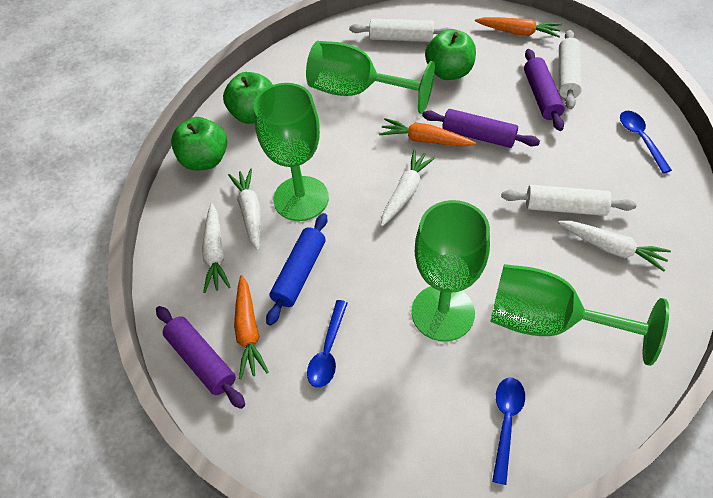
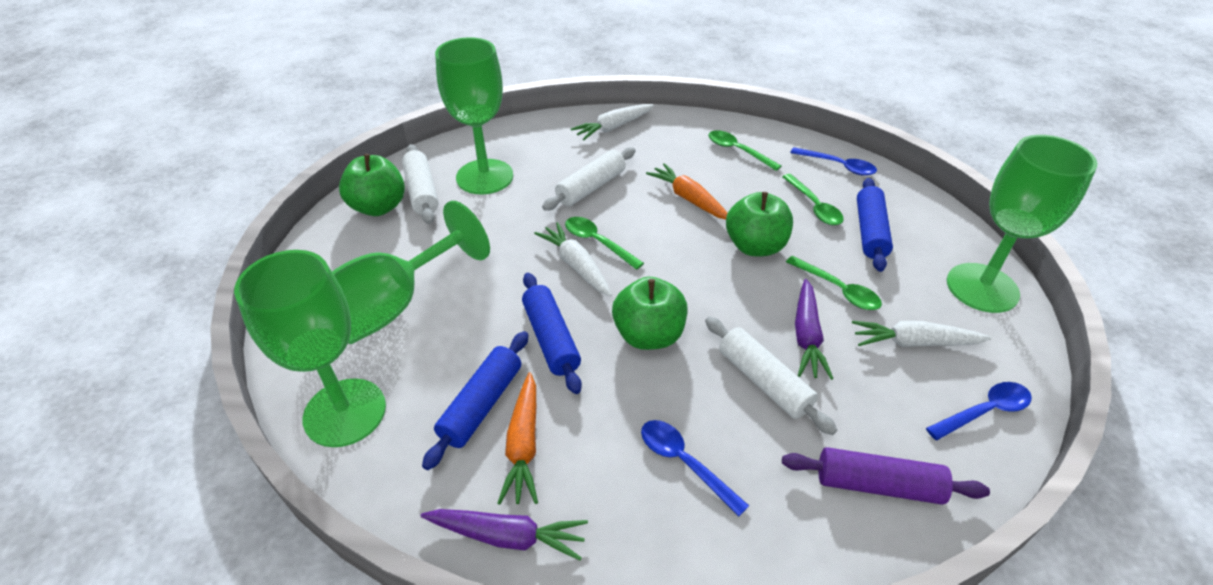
blue rolling pin: [266,213,327,326] = 1 -> [422,331,528,470] [522,273,582,394] [857,178,893,272] = 3
green spoon: none = 0 -> [565,217,644,270] [709,130,781,171] [782,174,843,225] [786,256,882,310] = 4
orange carrot: [234,275,269,379] [379,118,476,147] [475,17,561,38] = 3 -> [497,372,538,505] [646,163,728,219] = 2
purple carrot: none = 0 -> [421,509,588,561] [795,279,833,380] = 2
purple rolling pin: [156,306,245,409] [422,109,540,148] [524,49,565,131] = 3 -> [782,447,990,505] = 1
white carrot: [202,203,231,293] [228,168,261,251] [381,150,436,226] [558,221,671,272] = 4 -> [534,222,612,296] [571,104,654,140] [852,321,991,347] = 3

